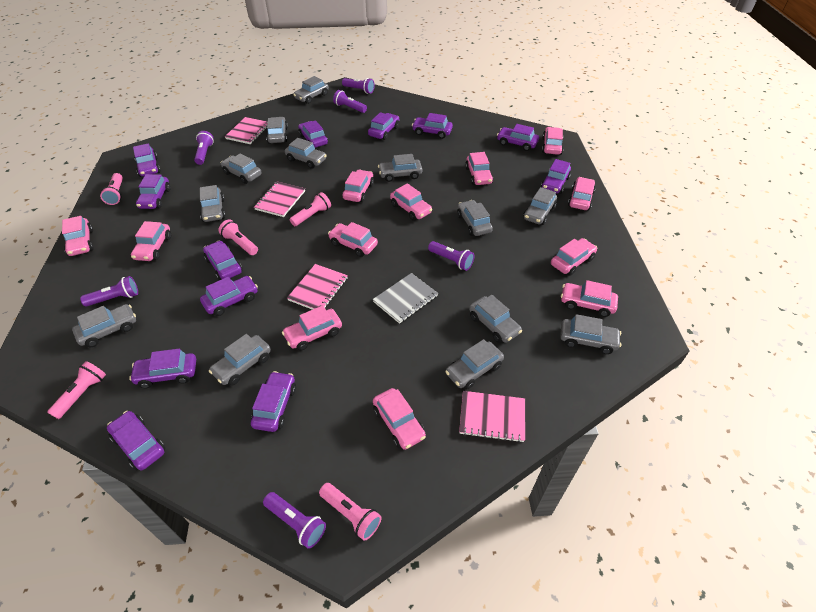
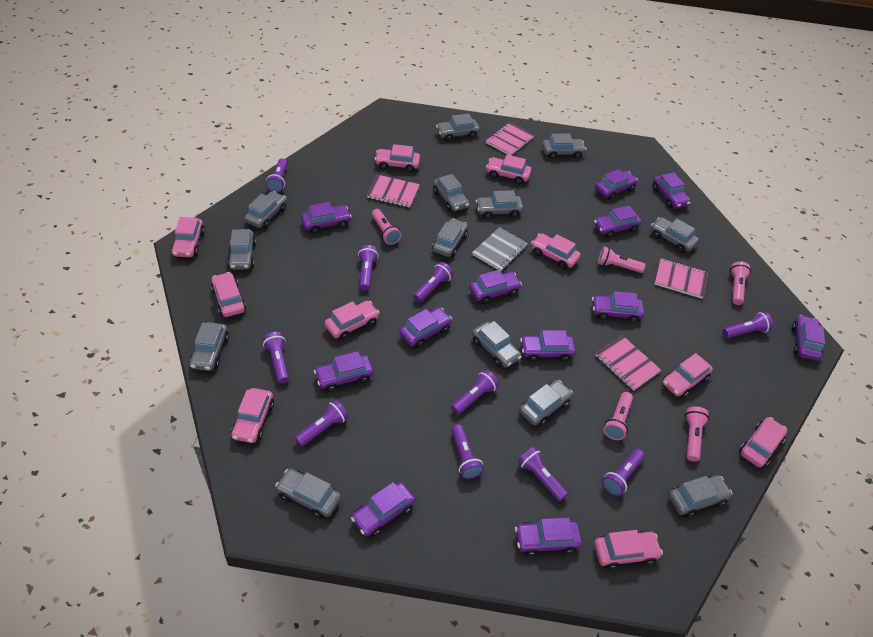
pink car: [62,216,94,256] [131,221,171,261] [282,305,342,351] [328,222,378,257] [342,169,374,202] [373,388,426,450] [390,183,432,221] [465,152,493,185] [542,127,563,155] [551,238,597,276] [561,280,618,317] [568,177,596,211] = 12 -> [171,217,205,257] [211,272,246,317] [231,388,274,443] [325,301,380,340] [375,144,420,172] [486,155,531,184] [531,233,581,269] [594,530,663,570] [662,353,713,398] [739,417,787,468] = 10
purple flashlight: [80,276,138,306] [194,131,214,165] [263,492,326,549] [333,90,367,113] [342,78,375,94] [428,241,474,271] = 6 -> [263,332,289,384] [266,158,288,193] [295,400,349,446] [358,245,378,290] [413,262,453,302] [451,370,499,414] [451,424,484,479] [518,447,568,502] [602,449,645,496] [722,312,773,338] = 10

